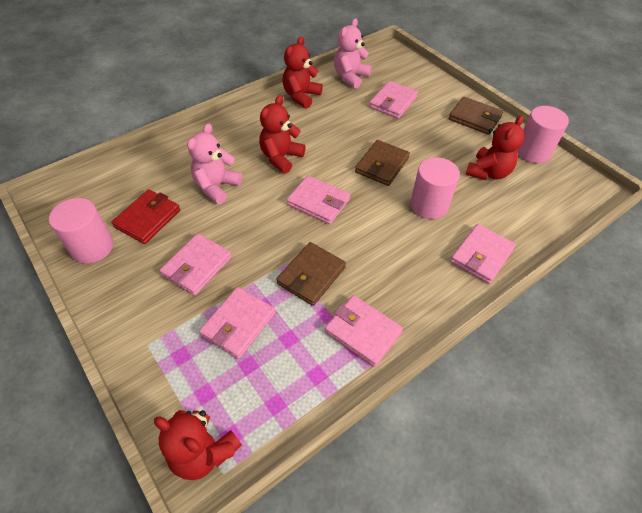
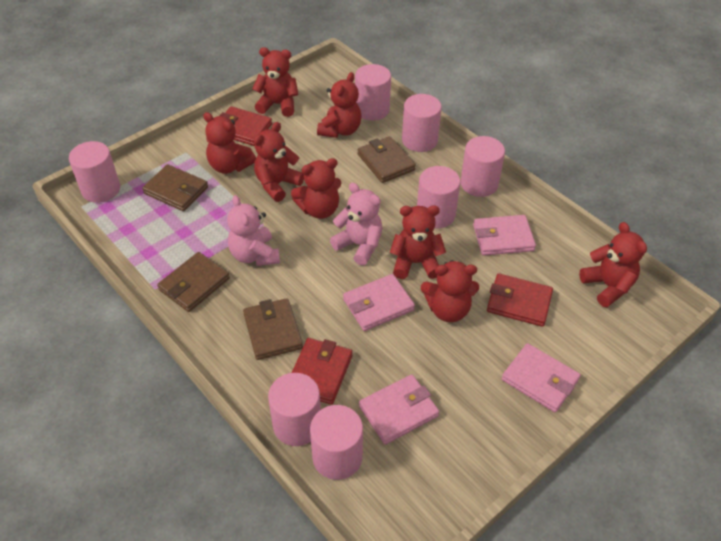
brown wallet: [276,242,346,306] [355,140,410,186] [449,97,503,135] = 3 -> [142,164,208,211] [157,252,230,312] [243,298,303,360] [358,136,416,183] = 4
pink cylinder: [49,198,113,264] [410,157,460,219] [517,106,569,163] = 3 -> [69,141,120,203] [268,373,321,446] [310,405,363,480] [355,64,391,121] [402,94,442,152] [417,166,460,228] [461,136,505,197] = 7
pink wallet: [160,233,232,296] [199,287,276,359] [287,175,350,224] [325,295,403,367] [369,81,418,119] [450,224,516,284] = 6 -> [343,274,415,331] [359,374,439,445] [473,215,536,256] [502,343,581,412] = 4
red teddy bear: [154,410,242,480] [259,95,306,173] [282,36,323,109] [466,115,525,180] = 4 -> [203,112,256,174] [252,47,298,117] [254,122,304,202] [291,158,342,219] [317,72,361,138] [390,205,446,279] [421,260,479,322] [579,222,647,307] = 8
red wallet: [112,189,180,244] = 1 -> [220,106,272,146] [292,338,353,405] [487,273,553,327] = 3

